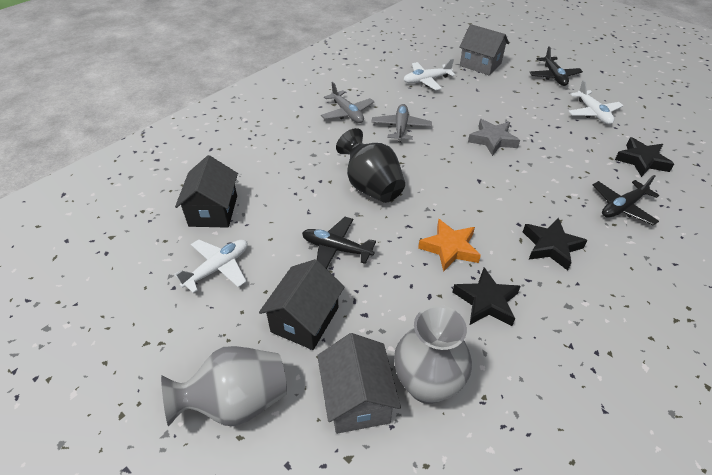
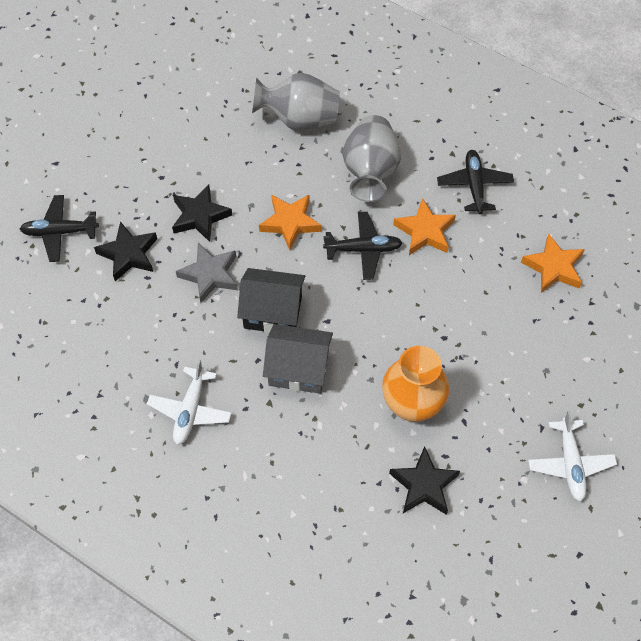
black house: [175,155,238,228] [259,259,345,350] = 2 -> [237,268,305,333] = 1
black vase: [336,128,405,203] = 1 -> none = 0
grey house: [317,333,401,434] [459,24,509,75] = 2 -> [263,324,333,394] = 1
grey plane: [321,82,374,123] [371,104,432,142] = 2 -> none = 0
orange star: [418,219,481,272] = 1 -> [259,195,321,250] [393,198,456,255] [521,234,585,293] = 3
orange vase: none = 0 -> [382,346,449,422] = 1
white plane: [174,239,248,293] [403,58,455,90] [568,80,623,124] = 3 -> [147,359,232,445] [528,411,617,502] = 2

